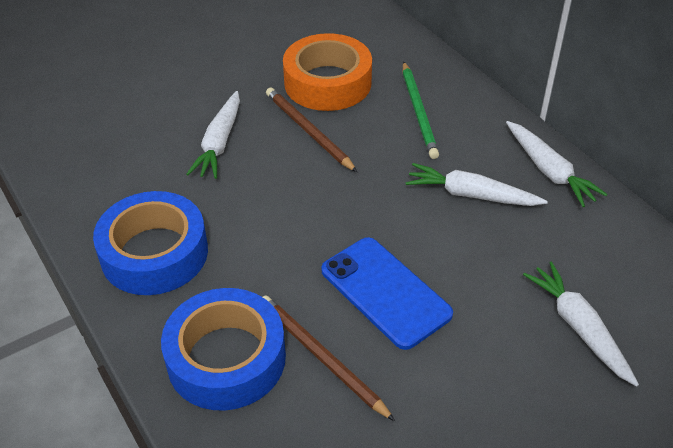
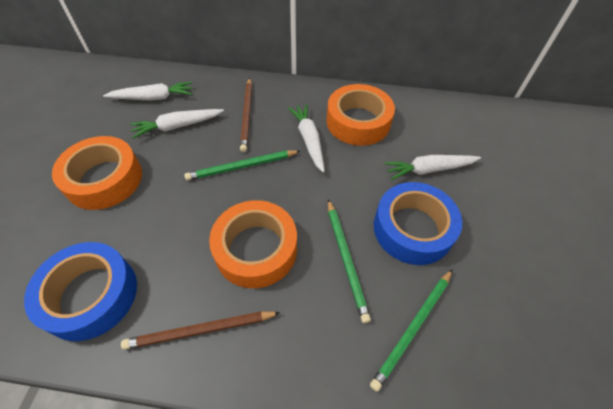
blue phone: [321,237,453,350] = 1 -> none = 0
green pencil: [403,61,439,159] = 1 -> [184,150,300,181] [328,199,371,323] [370,270,452,392] = 3
orange tape: [283,33,372,111] = 1 -> [52,136,142,210] [209,200,297,288] [327,84,395,146] = 3

